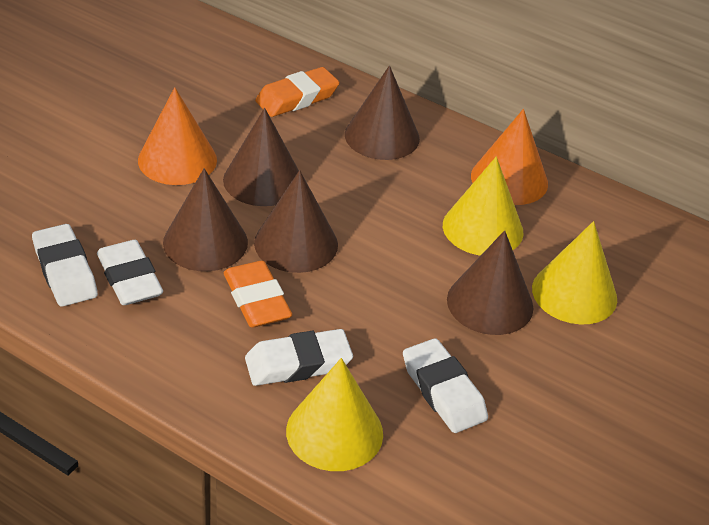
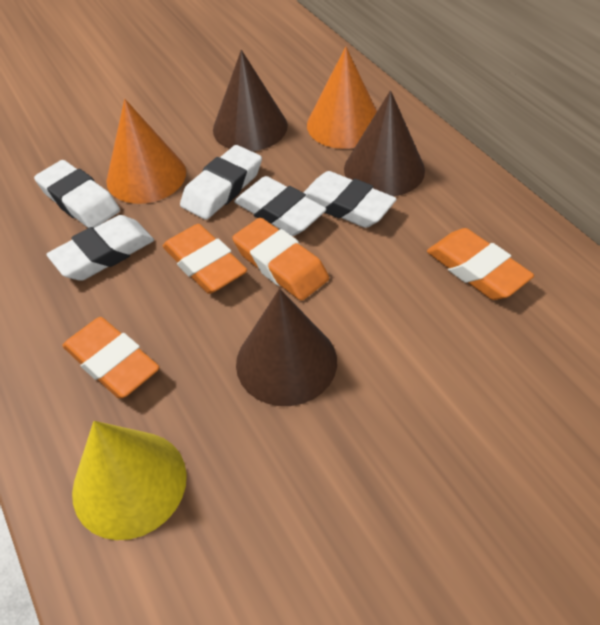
brown cone: [163,168,248,271] [223,108,299,206] [254,170,338,273] [345,65,420,160] [447,230,533,335] = 5 -> [213,50,288,151] [236,289,337,406] [344,90,425,197] = 3
orange eraser: [224,261,292,327] [255,67,340,117] = 2 -> [62,317,160,398] [163,224,247,294] [232,218,329,301] [427,228,534,300] = 4
white eraser: [32,224,98,307] [97,240,163,305] [245,329,353,386] [403,338,488,433] = 4 -> [34,160,120,228] [46,215,154,281] [180,145,262,220] [234,176,326,236] [303,171,397,228] = 5
yellow cone: [286,358,383,471] [443,156,524,256] [532,221,617,325] = 3 -> [72,421,187,540] = 1

